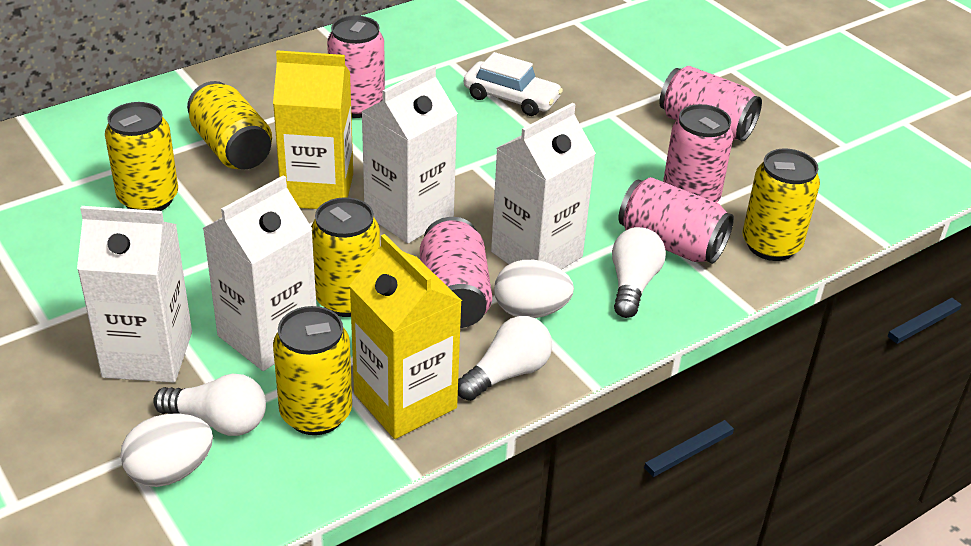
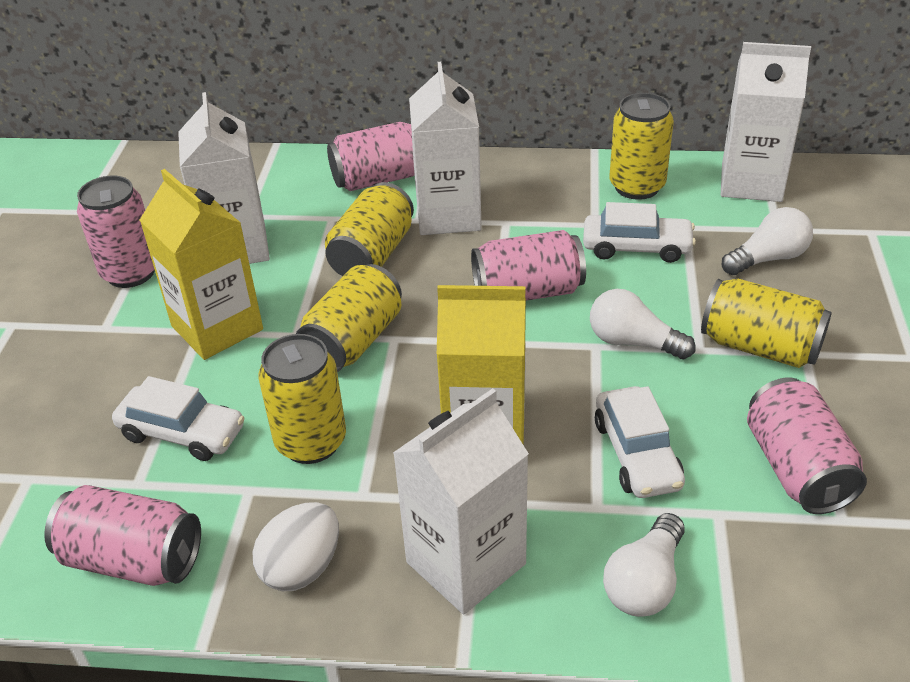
white car: [464,52,563,116] = 1 -> [112,376,244,461] [583,202,696,263] [595,386,685,498] = 3
white egg: [120,413,213,487] [494,260,574,318] = 2 -> [253,502,339,591] = 1

